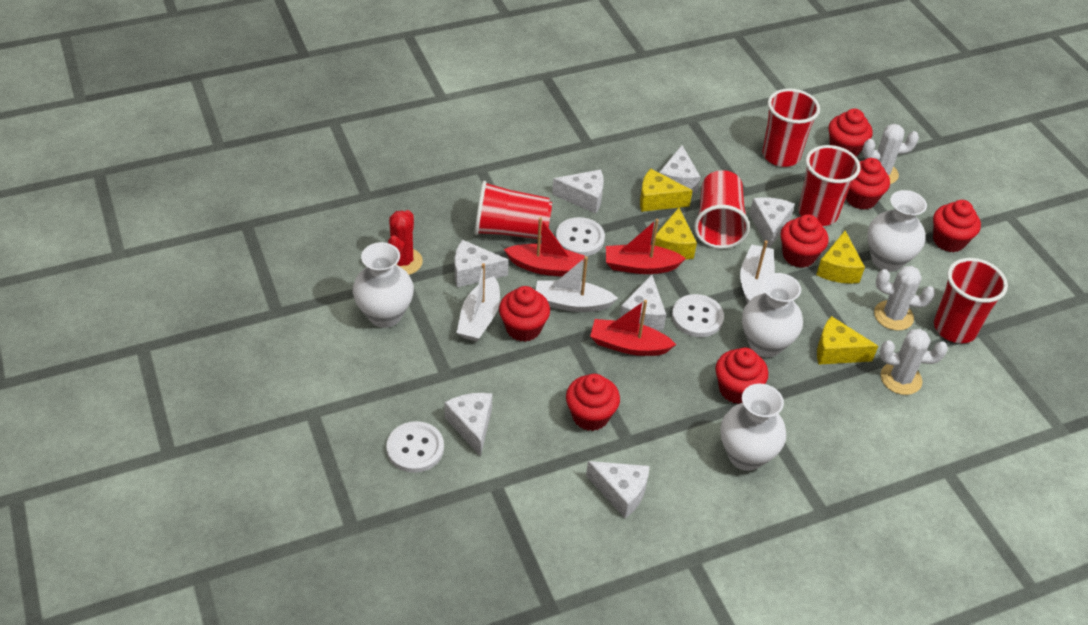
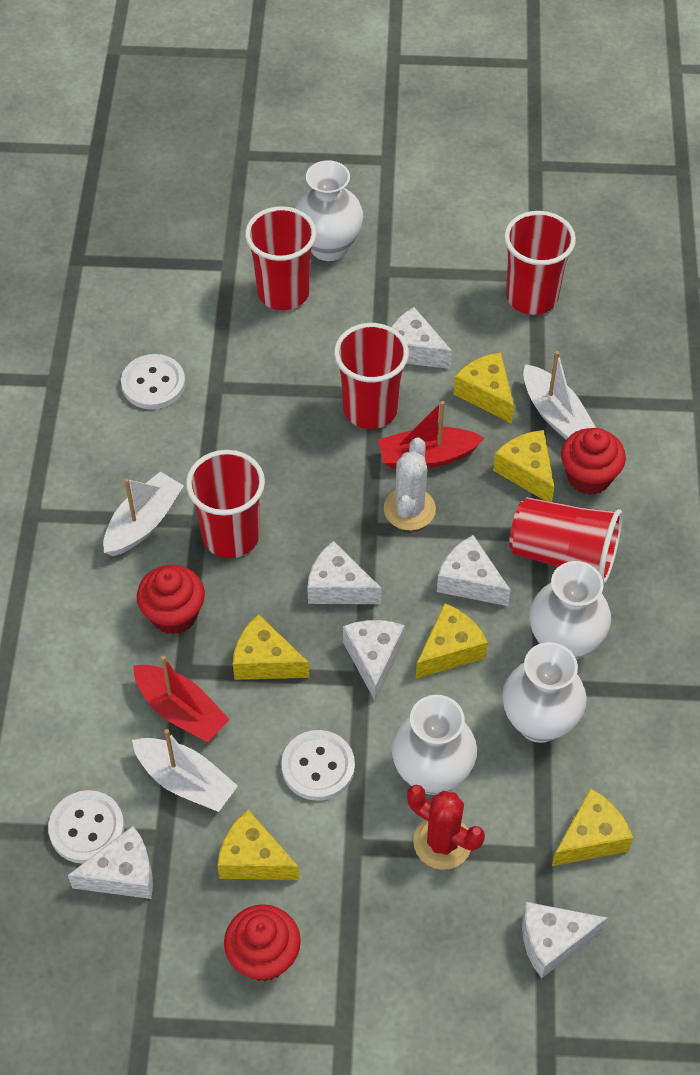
red boat: [504,217,585,277] [590,300,676,356] [606,219,686,274] = 3 -> [133,656,230,742] [378,401,484,469] = 2
red cupcake: [499,286,550,342] [566,374,620,431] [715,347,768,404] [780,214,829,268] [829,109,873,157] [846,158,890,210] [933,200,981,252] = 7 -> [137,565,205,634] [224,904,301,981] [561,428,626,495] = 3
white cactus: [862,124,919,184] [874,266,935,331] [880,329,948,395] = 3 -> [384,437,436,531] = 1
white cheese: [444,393,492,457] [455,240,509,287] [552,169,604,214] [586,461,650,518] [620,275,666,330] [659,145,700,193] [749,197,795,248] = 7 -> [68,826,153,899] [307,541,381,604] [343,620,405,701] [391,307,452,369] [437,535,511,606] [522,902,608,978] = 6
yellow cheese: [640,169,693,212] [655,208,697,260] [816,231,865,284] [817,316,878,364] = 4 -> [217,809,300,880] [233,614,309,680] [416,603,488,678] [453,352,514,424] [493,430,554,502] [552,788,633,866] = 6

